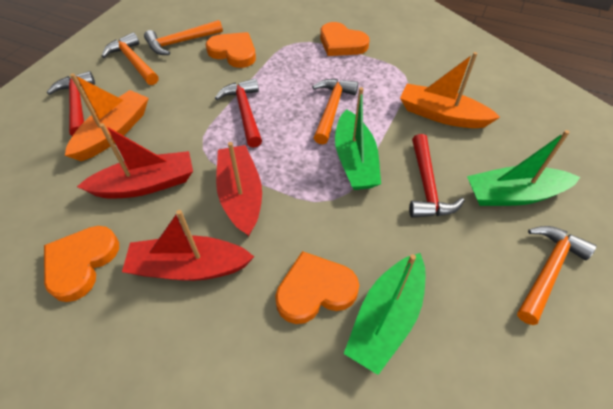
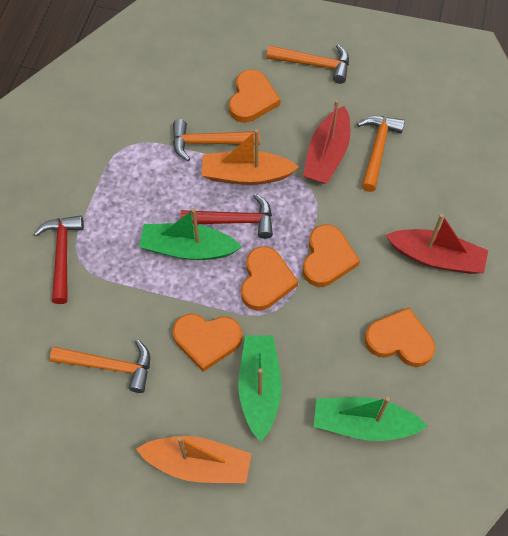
orange heart: [44,226,119,302] [206,32,256,68] [275,251,359,324] [320,22,369,56] = 4 -> [173,314,242,372] [229,70,281,123] [241,246,298,311] [303,224,360,287] [365,308,435,367] = 5
red boat: [77,123,193,199] [122,210,254,281] [216,142,262,236] = 3 -> [303,100,350,184] [386,214,489,274] = 2
red hammer: [47,71,95,136] [215,78,262,148] [409,134,465,218] = 3 -> [34,216,84,304] [180,194,273,239] = 2

